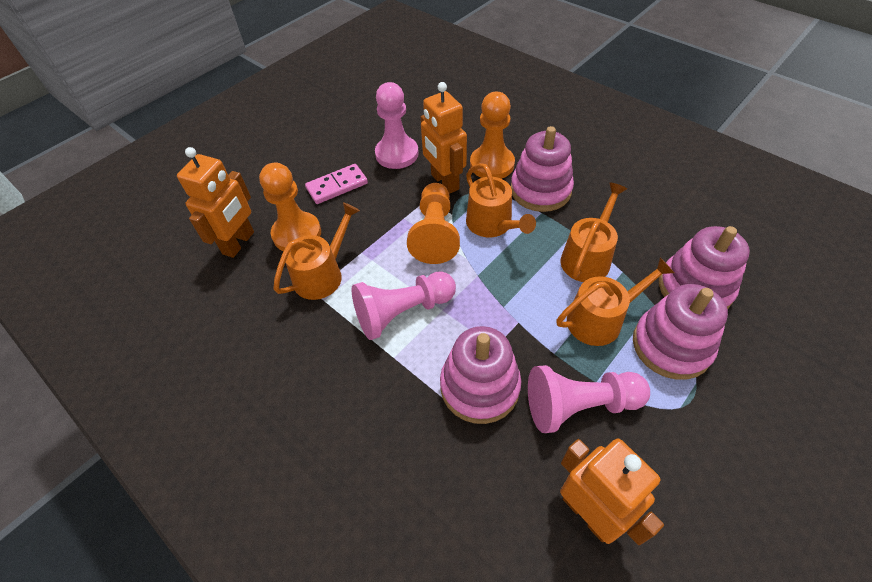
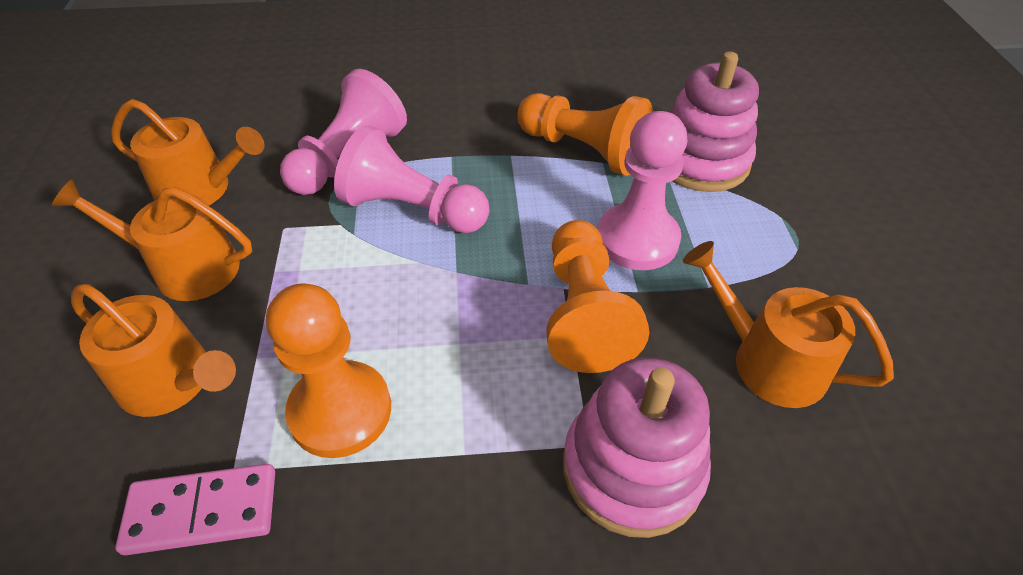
orange robot: [177,147,254,258] [421,82,467,194] [560,439,664,545] = 3 -> none = 0
pink stacking toy: [440,326,521,424] [511,126,574,212] [633,284,728,380] [659,226,750,309] = 4 -> [563,357,711,538] [669,51,759,192] = 2

